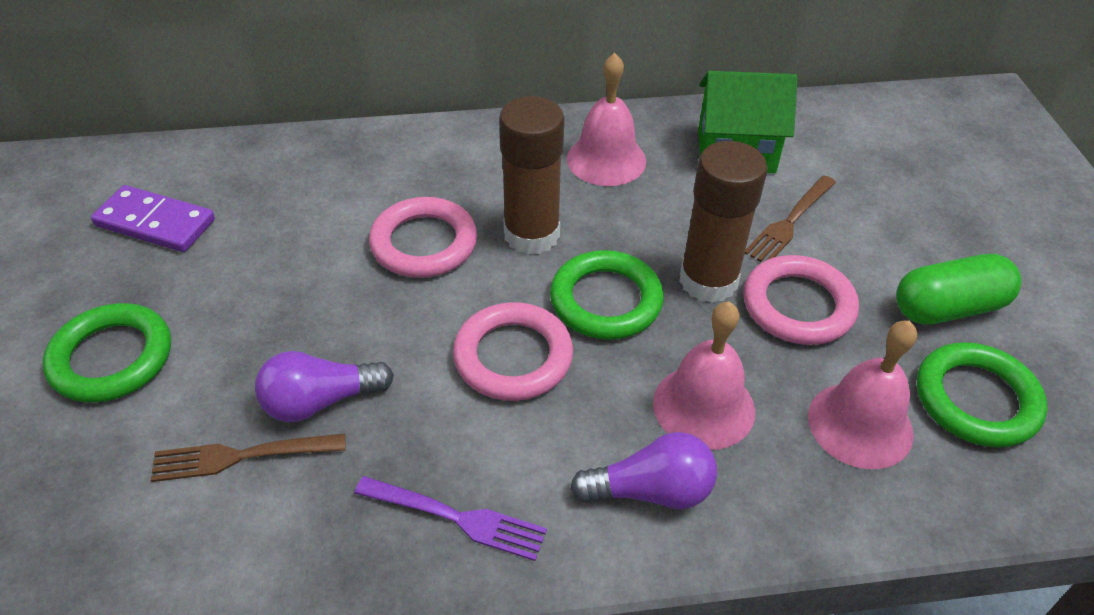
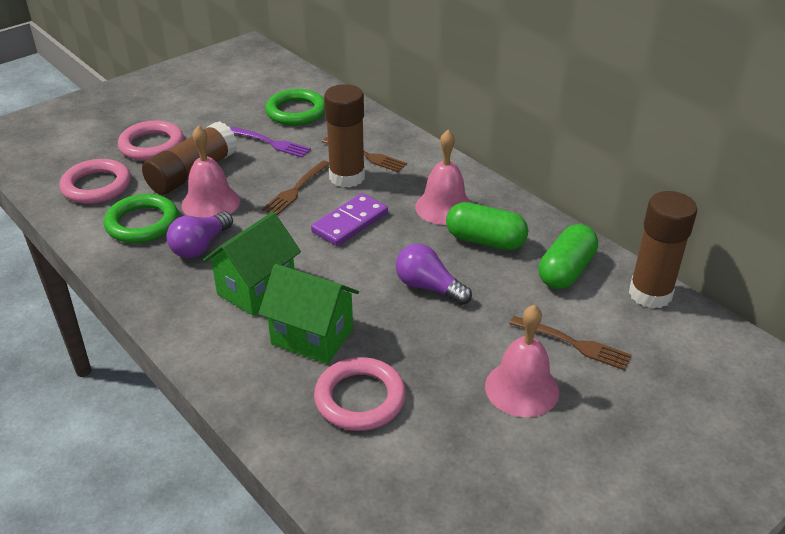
brown fork: [151,434,346,482] [745,175,836,262] = 2 -> [262,160,329,215] [322,137,407,172] [509,316,632,370] = 3
brown glue stick: [499,96,564,255] [679,141,768,303] = 2 -> [142,121,238,195] [324,84,365,188] [629,191,697,309] = 3
green capsule: [896,254,1022,325] = 1 -> [446,202,528,250] [539,224,598,289] = 2
green house: [698,71,798,173] = 1 -> [203,212,301,316] [259,264,359,364] = 2
green ring: [42,303,171,403] [550,250,664,340] [917,342,1048,448] = 3 -> [104,194,178,243] [265,89,325,126] = 2

